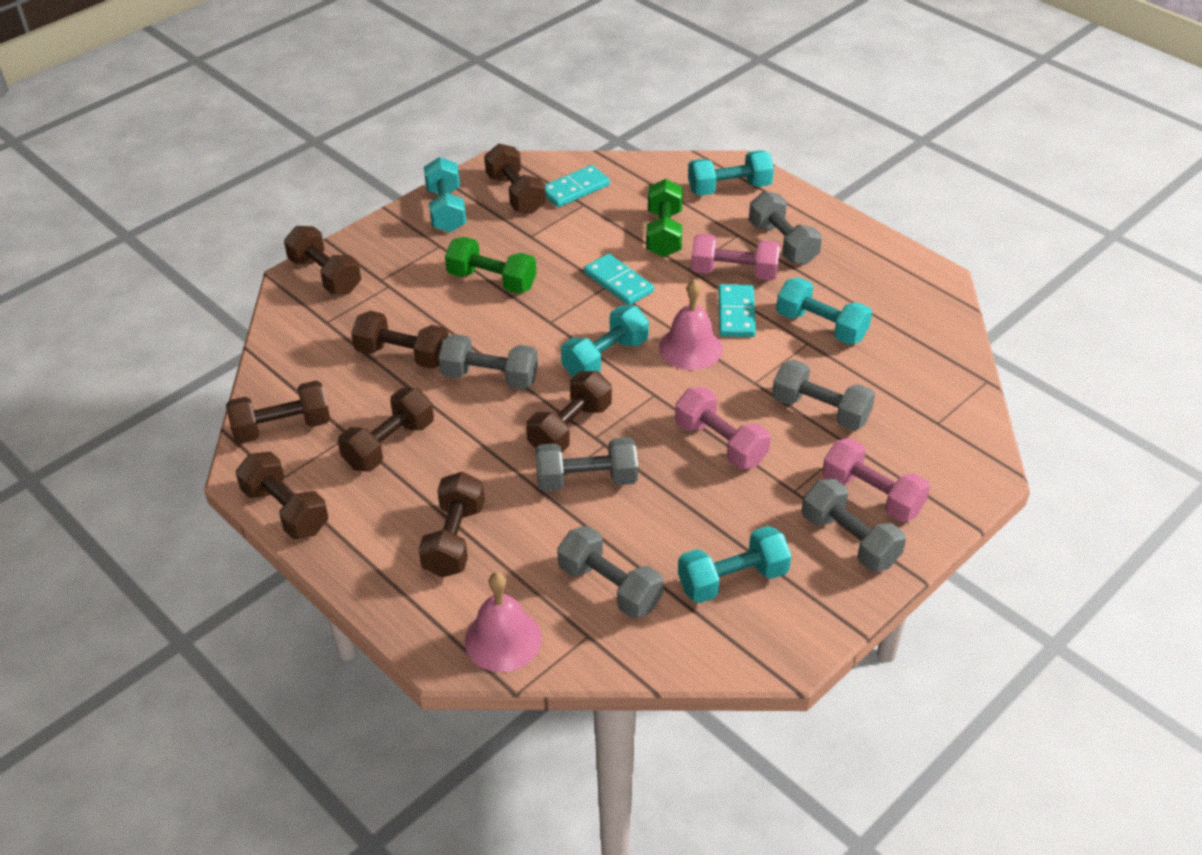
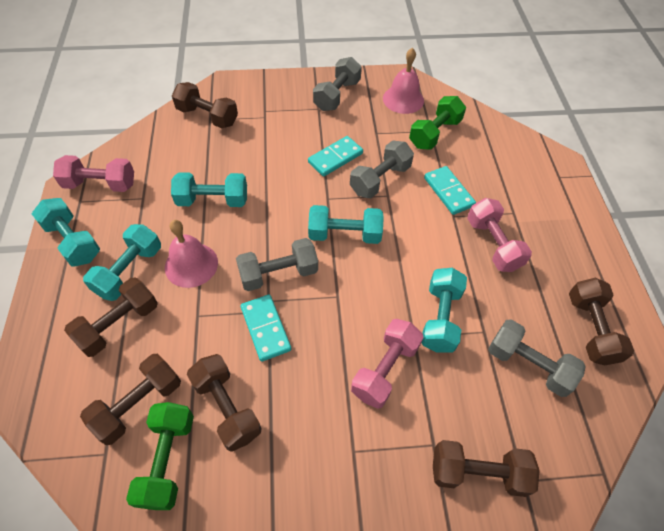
brown dumbbell: [226,381,330,444] [236,452,328,539] [284,226,361,294] [338,388,434,472] [351,311,449,369] [418,472,485,577] [484,144,546,214] [526,371,612,452] = 8 -> [64,278,158,357] [80,354,181,445] [172,82,238,128] [187,354,262,452] [433,440,540,497] [569,278,634,366] = 6
grey dumbbell: [439,334,538,390] [535,437,638,492] [557,526,663,618] [749,191,822,265] [772,360,875,431] [802,479,906,572] = 6 -> [236,238,318,291] [313,57,362,111] [350,140,414,198] [488,319,586,397] = 4

